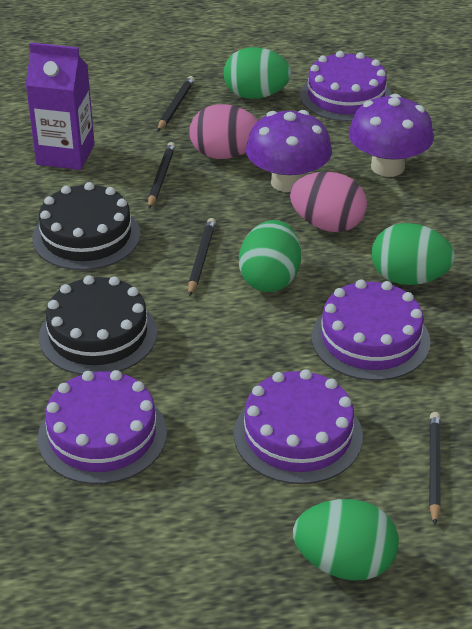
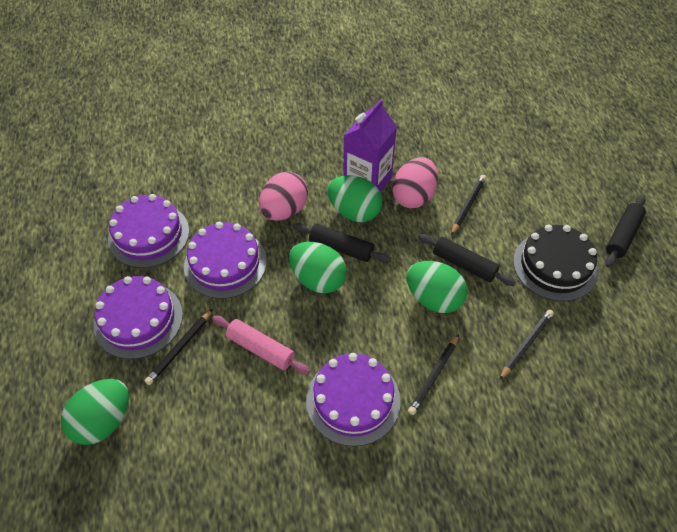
black cake: [33,182,140,270] [39,275,157,375] = 2 -> [513,224,598,301] = 1
black rolling pin: none = 0 -> [293,223,391,263] [418,234,516,286] [605,195,646,267] = 3
pink rolling pin: none = 0 -> [212,315,310,375] = 1
purple mushroom: [246,110,332,192] [349,94,434,177] = 2 -> none = 0

